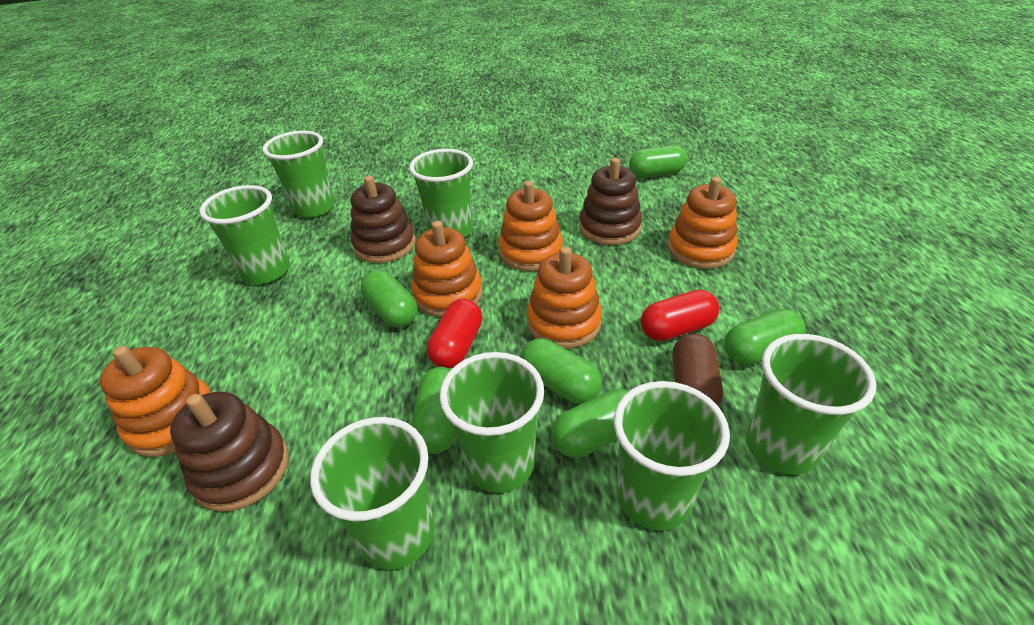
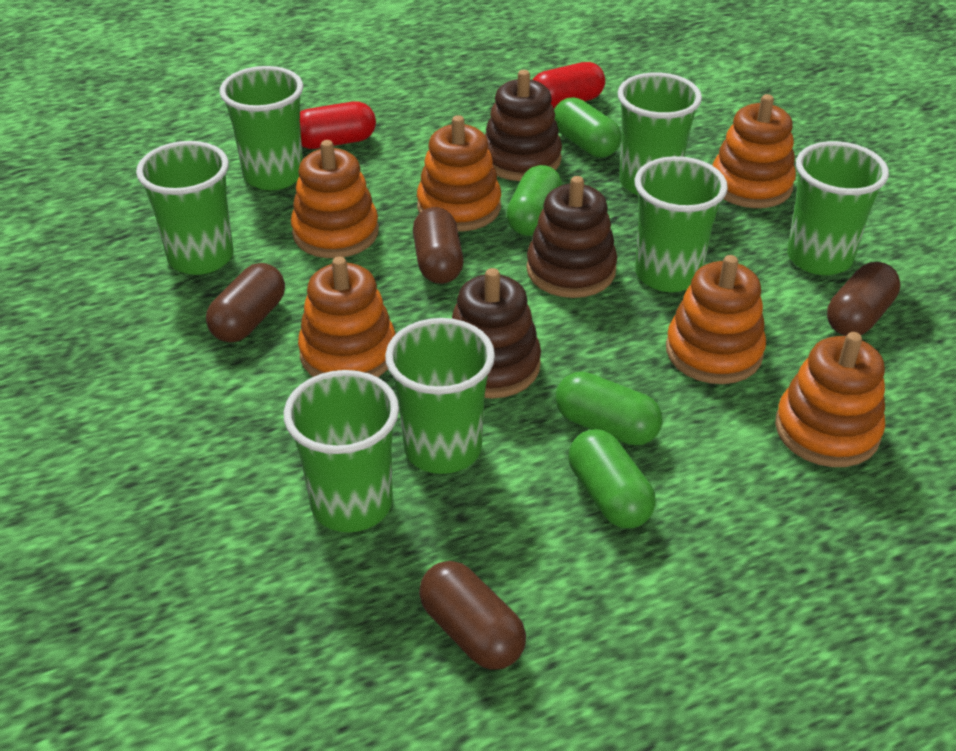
brown capsule: [673,333,723,406] = 1 -> [206,263,285,343] [413,207,464,284] [419,561,526,670] [827,262,900,336] = 4
green capsule: [360,270,417,327] [411,367,457,454] [520,338,602,404] [552,389,629,458] [629,145,687,178] [724,309,806,365] = 6 -> [506,165,562,236] [554,97,621,158] [556,371,663,446] [569,429,656,528] = 4
orange stacking toy: [99,346,212,457] [412,221,483,317] [498,181,563,271] [527,247,602,349] [668,177,738,269] = 5 -> [291,140,379,258] [298,257,396,377] [417,115,501,231] [666,255,766,384] [712,94,796,208] [775,332,885,467] = 6

